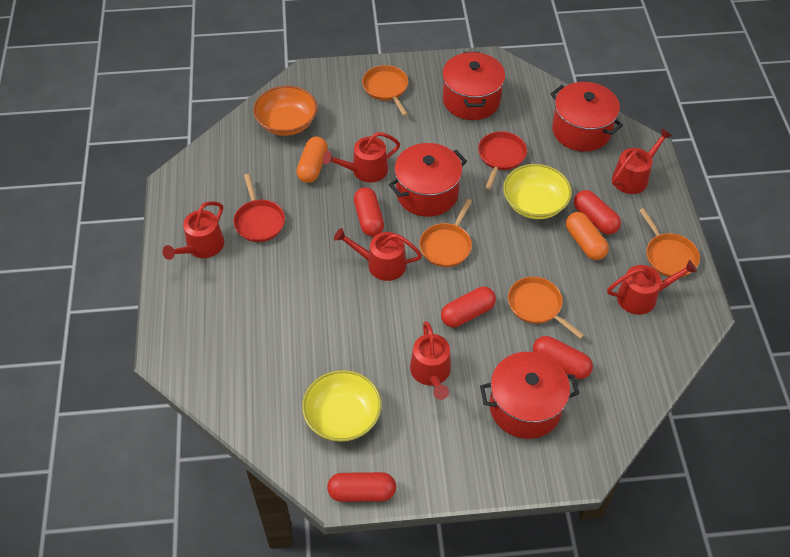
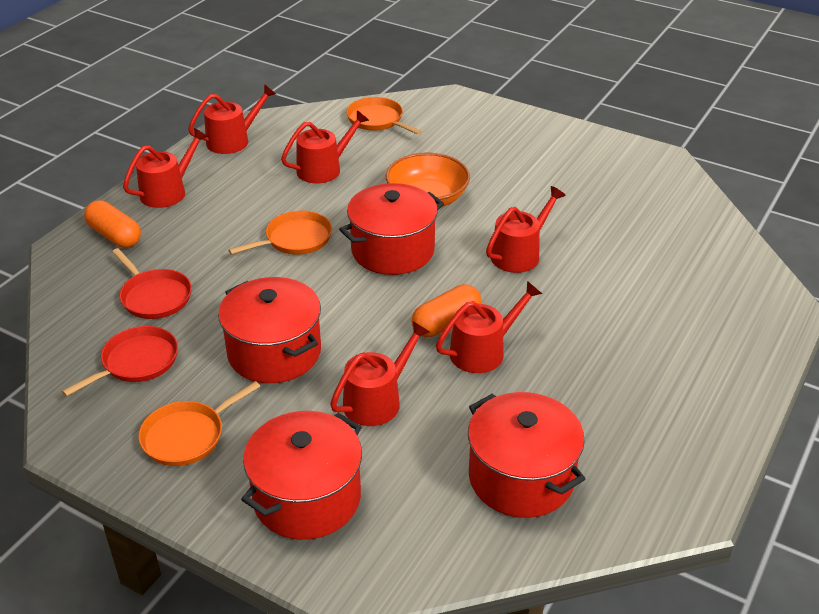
orange pan: [362,65,408,116] [419,199,472,267] [508,277,584,339] [639,208,700,277] = 4 -> [138,381,260,466] [229,211,332,255] [346,97,422,135] = 3
red capsule: [327,472,396,502] [354,187,384,237] [441,287,496,327] [533,336,593,379] [574,190,621,235] = 5 -> none = 0
yellow bowl: [302,370,382,442] [503,164,572,219] = 2 -> none = 0

